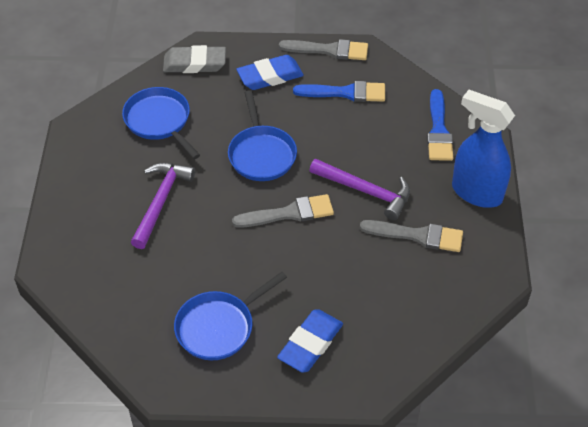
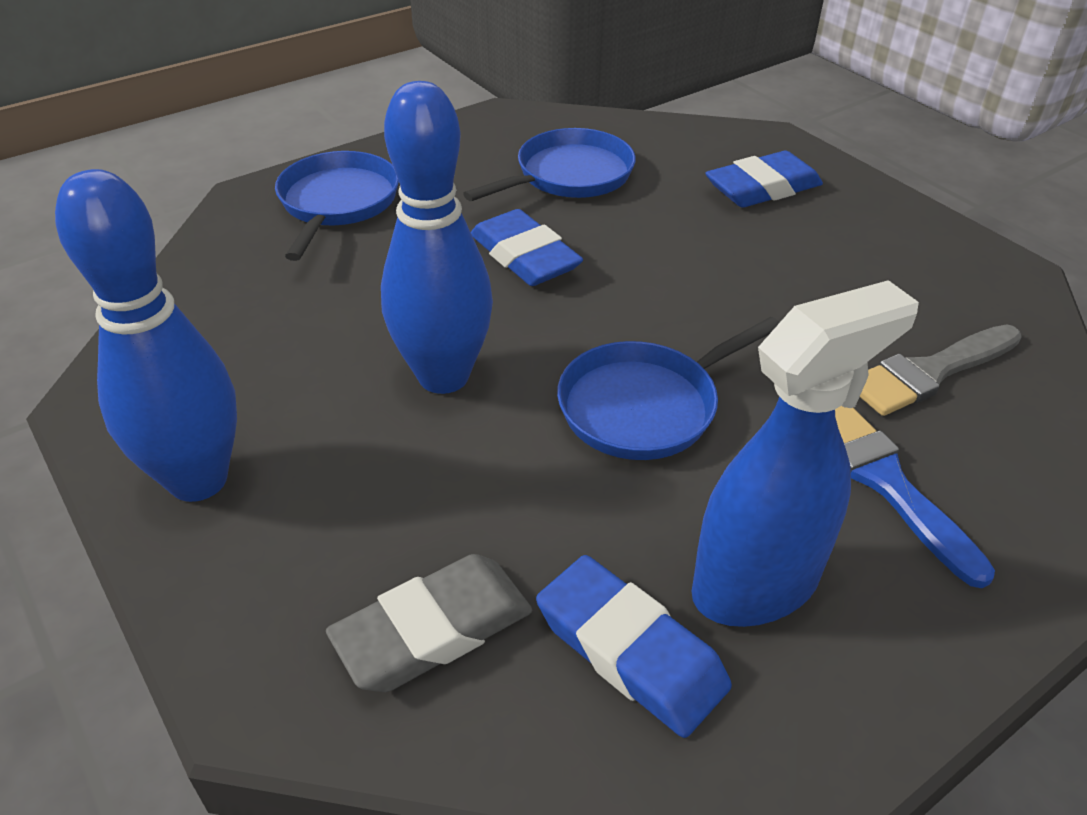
blue bowling pin: none = 0 -> [55,169,237,502] [381,81,493,394] = 2
blue brush: [293,81,385,102] [427,89,453,161] = 2 -> [835,406,995,588] = 1
blue eraser: [237,55,304,90] [277,309,343,373] = 2 -> [471,209,583,286] [536,555,732,738] [705,151,823,208] = 3
grey brush: [232,194,334,228] [279,39,368,60] [360,220,463,252] = 3 -> [860,324,1022,416] = 1
purple hammer: [131,163,195,249] [309,159,410,220] = 2 -> none = 0

